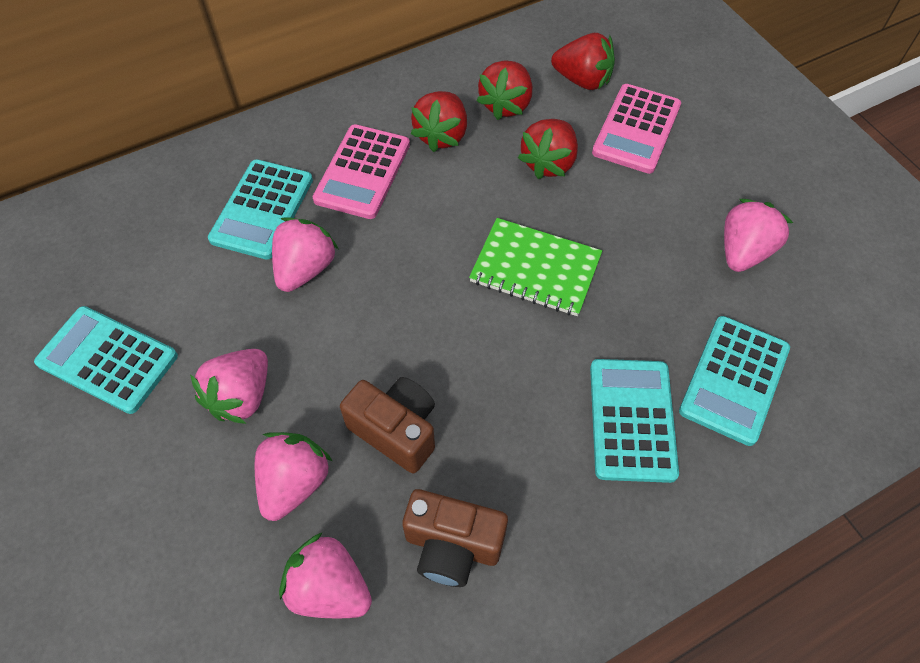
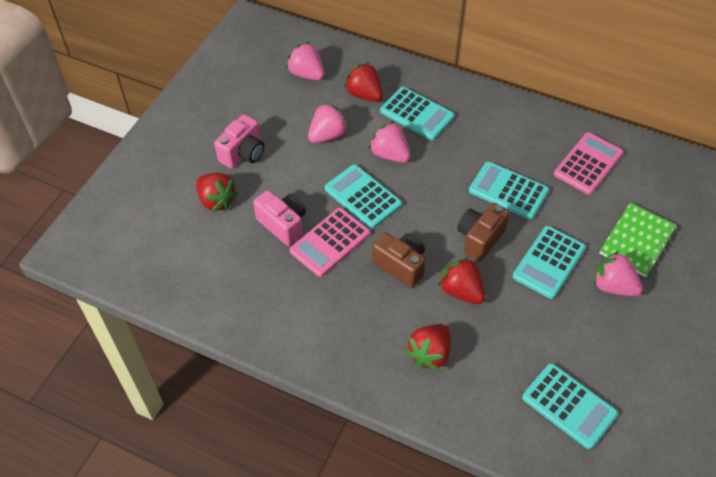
pink camera: none = 0 -> [214,114,264,168] [253,190,306,246] = 2
pink strawberry: [190,349,268,424] [255,432,332,521] [272,217,338,292] [279,532,372,618] [724,199,793,272] = 5 -> [286,42,324,80] [308,102,349,143] [368,121,410,163] [593,251,643,296] = 4
turquoise calculator: [34,306,178,414] [208,159,313,260] [590,359,679,483] [679,316,790,446] = 4 -> [325,164,402,229] [380,87,455,140] [469,162,549,220] [512,226,586,299] [522,363,618,449] = 5

